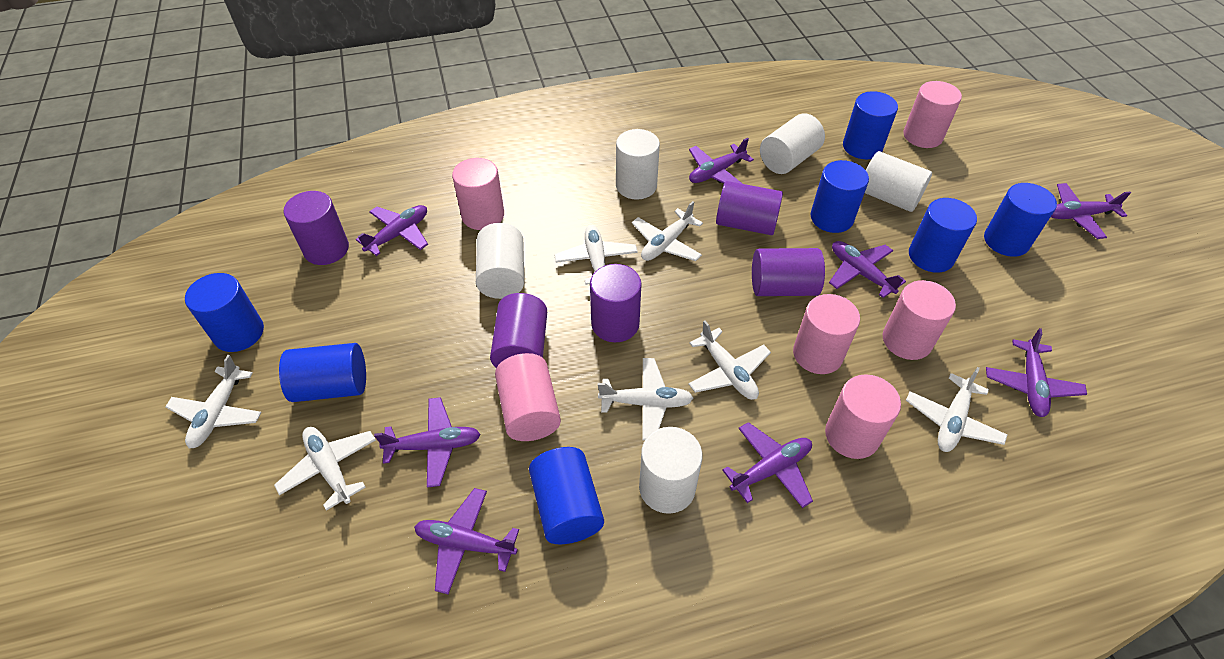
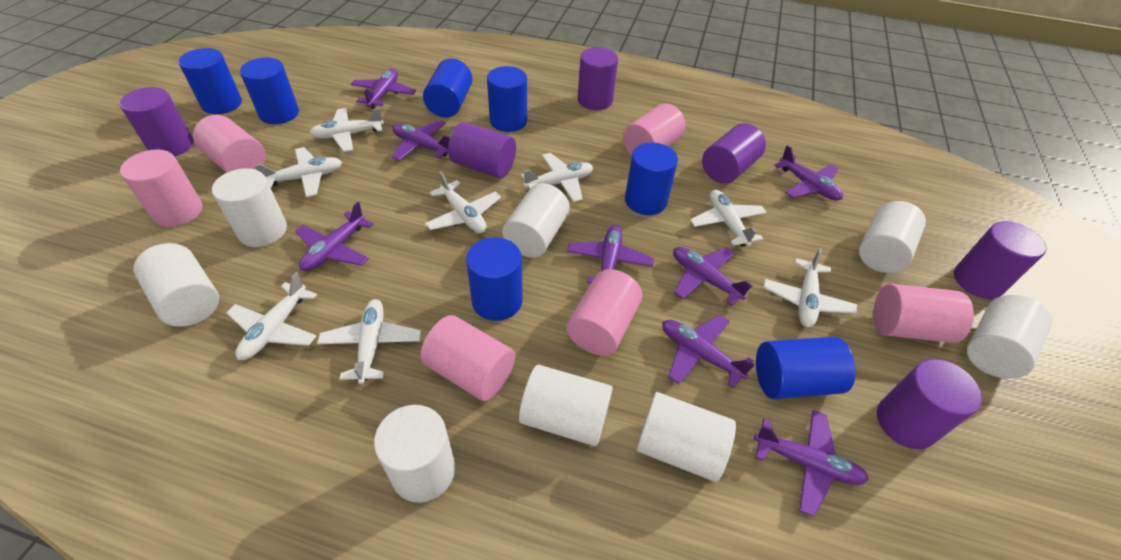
purple cylinder: [284,191,349,265] [490,293,547,368] [590,264,642,342] [716,181,783,235] [752,248,825,296] = 5 -> [119,87,193,156] [448,122,516,178] [578,47,618,110] [702,123,766,184] [877,359,982,449] [954,221,1046,299] = 6
white cylinder: [476,223,524,299] [616,129,660,200] [639,427,703,514] [760,113,825,174] [865,151,932,212] = 5 -> [133,243,219,327] [212,168,287,247] [374,405,455,503] [502,183,570,258] [519,365,613,446] [636,392,736,482] [859,201,926,273] [967,295,1052,379] = 8
white plane: [165,355,262,449] [274,427,376,511] [554,225,638,285] [598,358,693,441] [632,201,703,261] [688,321,771,400] [906,367,1007,452] = 7 -> [227,272,317,360] [254,147,342,197] [309,108,384,152] [317,299,421,384] [425,171,501,233] [521,153,593,202] [690,190,767,247] [763,248,857,328] = 8

